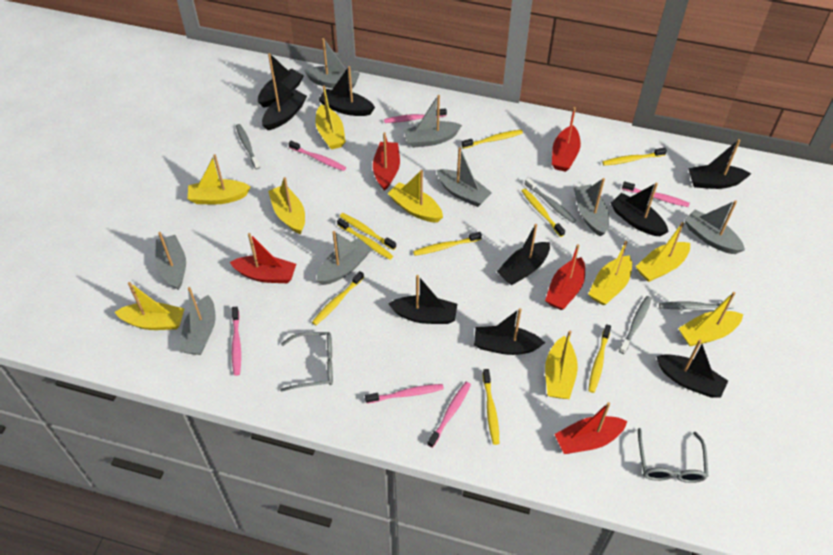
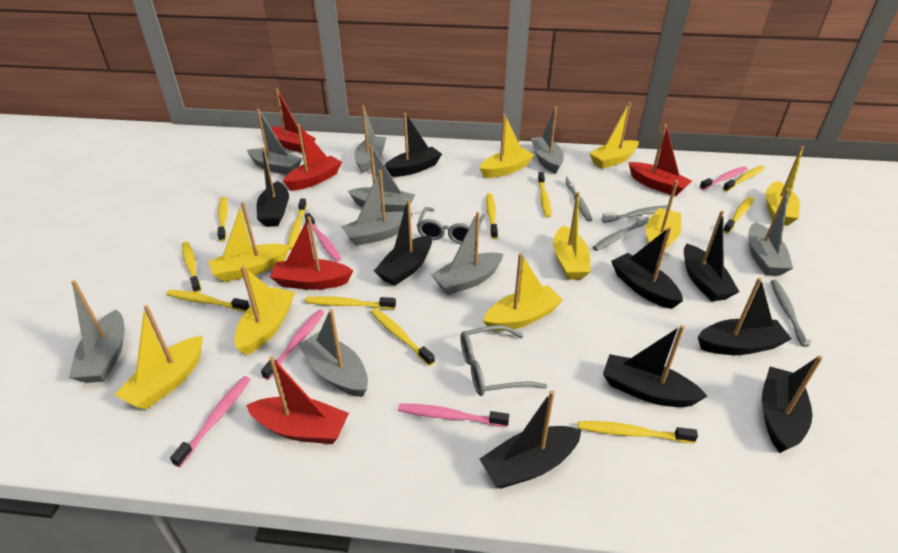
grey boat: [155,232,186,290] [180,287,215,355] [304,38,360,90] [316,231,372,285] [403,95,462,148] [437,147,492,207] [574,178,609,237] [685,200,745,254] = 8 -> [69,280,125,383] [247,109,302,175] [298,309,368,397] [341,170,413,246] [348,145,415,212] [354,106,386,173] [431,212,503,295] [531,107,564,174] [748,188,793,276] = 9
pink toothbrush: [232,307,241,376] [289,141,346,171] [365,384,444,404] [384,108,447,123] [427,382,471,448] [622,181,690,207] = 6 -> [170,376,251,467] [261,310,325,380] [305,213,341,261] [398,403,509,427] [699,167,748,190] = 5
yellow toothbrush: [312,271,364,325] [337,218,393,260] [340,213,396,250] [413,232,482,256] [462,130,523,149] [483,369,499,445] [522,189,565,237] [588,324,611,393] [602,148,667,166] = 9 -> [166,290,250,312] [182,242,201,293] [218,197,228,242] [288,198,307,250] [305,296,396,309] [370,308,435,366] [486,193,498,239] [538,172,551,218] [578,421,698,443] [723,166,765,192] [724,197,754,234] = 11

